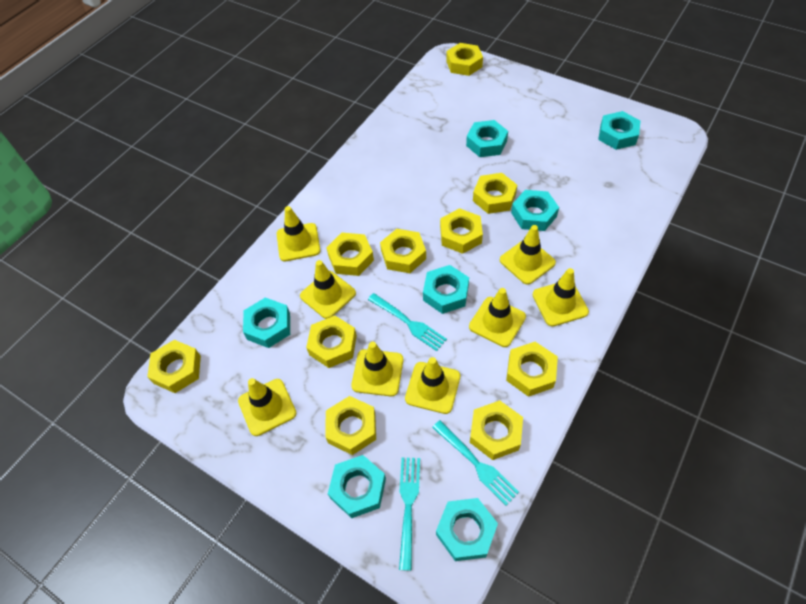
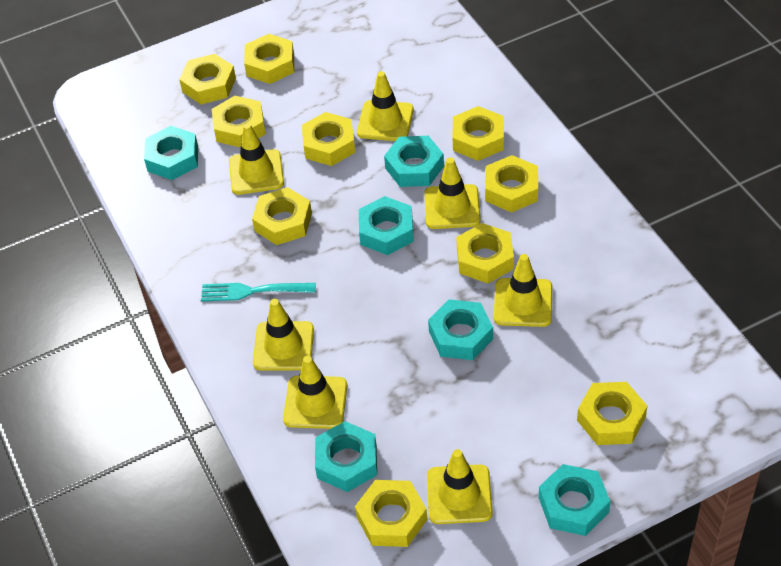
turquoise fork: [368,293,447,351] [399,457,420,571] [432,420,519,506] = 3 -> [201,283,316,302] = 1
turquoise nut: [243,297,290,348] [328,455,386,518] [423,265,469,314] [436,498,498,561] [466,120,508,157] [511,190,559,231] [598,111,640,150] = 7 -> [144,126,198,180] [315,421,377,492] [359,196,414,255] [384,136,444,187] [428,299,493,360] [539,464,610,536] = 6
yellow traffic cone: [238,378,296,436] [277,206,320,261] [300,260,356,319] [351,342,403,396] [405,357,460,414] [469,288,526,347] [500,225,556,285] [533,268,589,327] = 8 -> [229,123,284,195] [253,299,314,371] [283,356,347,429] [357,71,414,141] [424,158,481,229] [427,449,493,524] [494,254,552,327] = 7

